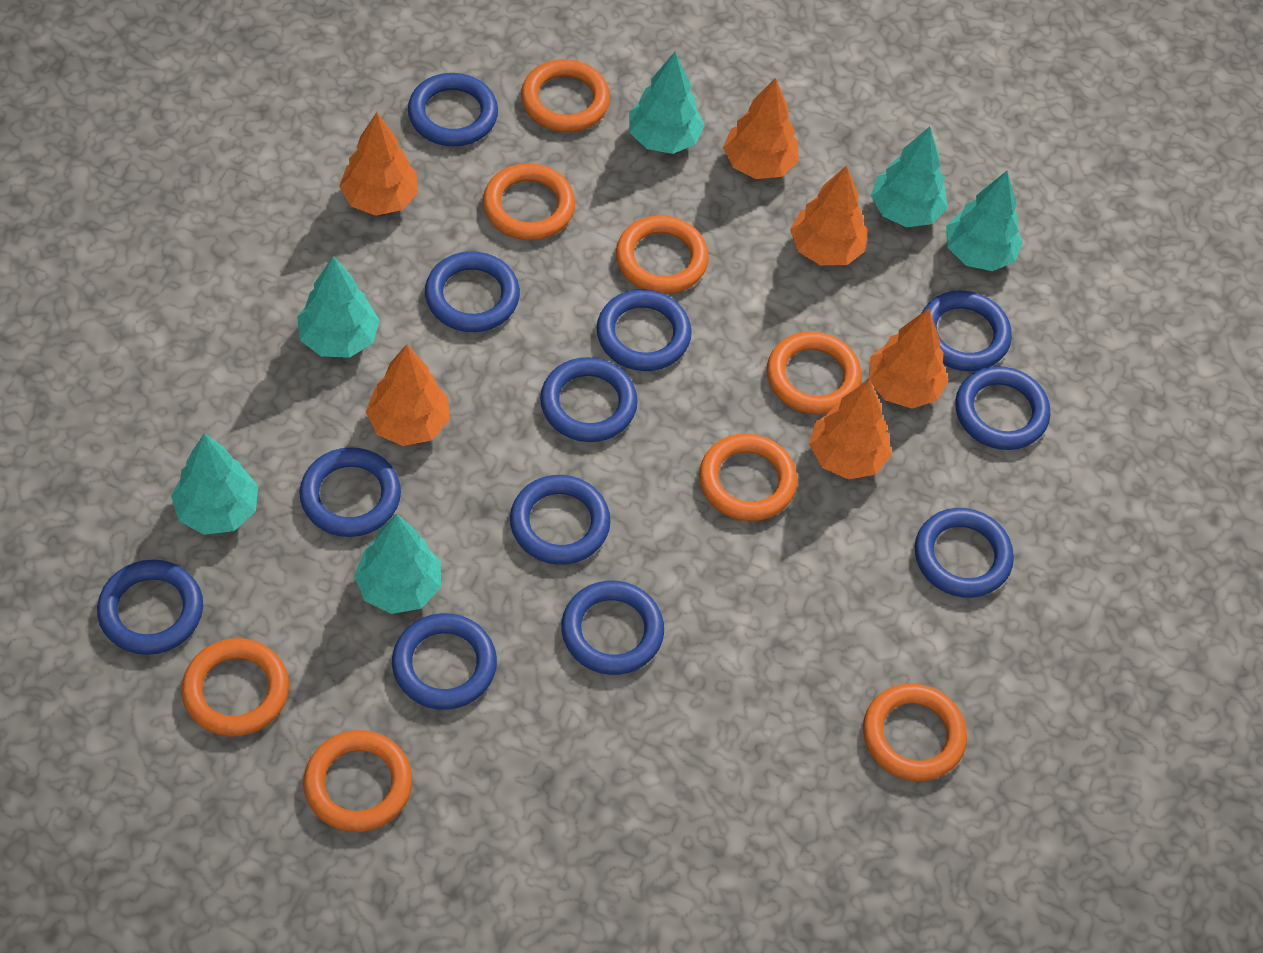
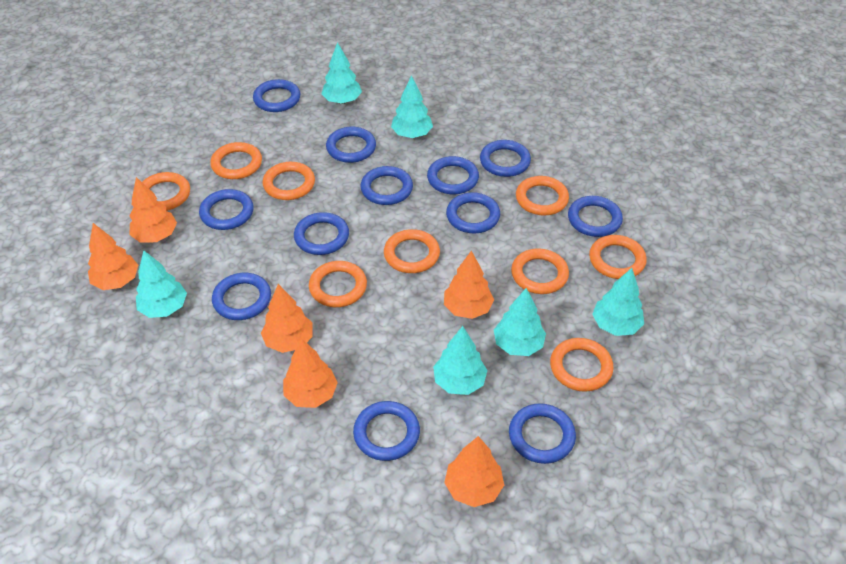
orange ring: [182,638,289,737] [303,730,412,832] [483,163,575,240] [521,59,610,132] [616,215,709,294] [699,434,797,521] [767,331,862,415] [863,683,967,781] = 8 -> [142,172,190,211] [210,142,262,179] [263,162,315,200] [309,261,367,307] [384,229,440,273] [511,249,569,294] [516,176,569,216] [550,338,614,392] [589,235,647,279] = 9

